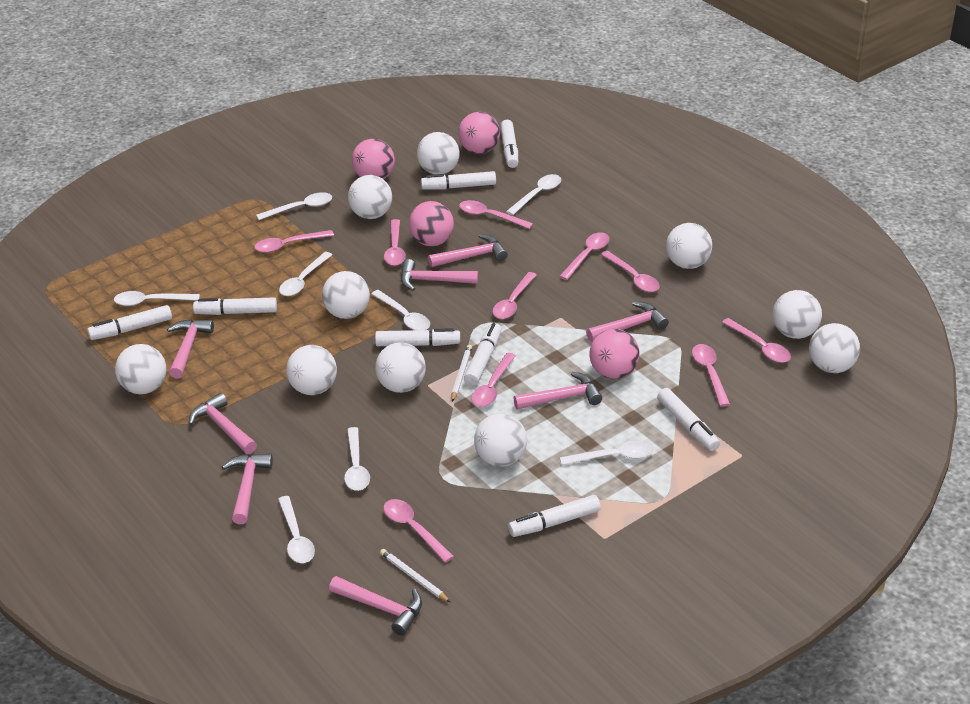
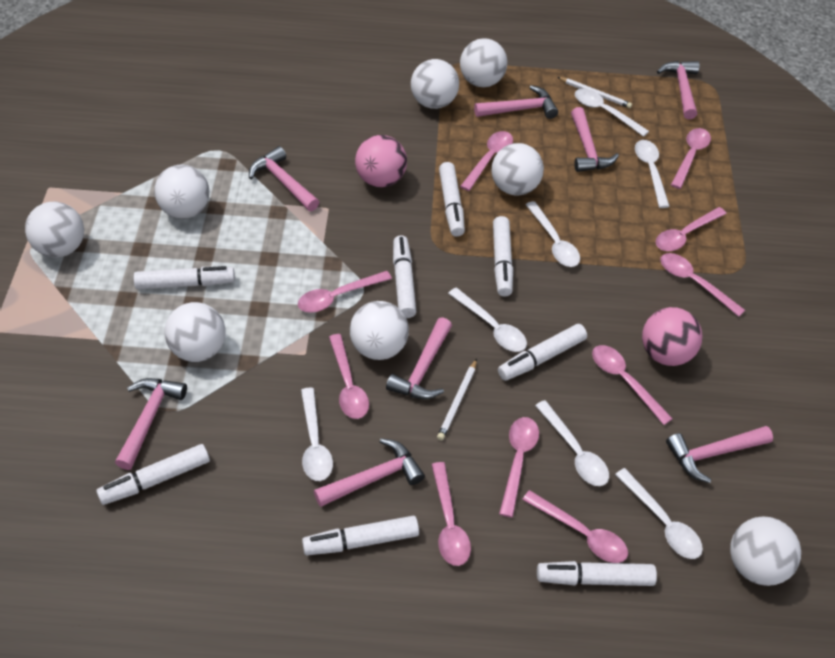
pink ball: [352,139,395,179] [409,201,454,246] [458,112,500,154] [590,329,640,379] = 4 -> [355,135,407,187] [642,307,702,366] = 2
white ball: [115,344,166,394] [286,345,337,395] [322,271,370,319] [348,175,392,219] [375,342,426,393] [417,132,459,175] [474,414,527,467] [666,223,712,269] [772,290,822,339] [809,323,860,373] = 10 -> [25,202,84,258] [154,164,209,219] [165,302,226,362] [350,301,409,360] [411,59,459,109] [460,38,507,87] [491,143,544,195] [730,516,801,586] = 8
white spoon: [114,291,200,306] [256,192,332,220] [278,496,315,563] [279,252,332,296] [344,427,370,491] [371,290,430,330] [506,174,561,215] [560,440,654,465] = 8 -> [301,388,333,481] [448,287,527,352] [525,201,580,267] [535,400,609,486] [575,89,649,137] [615,468,703,559] [635,140,670,208] = 7

